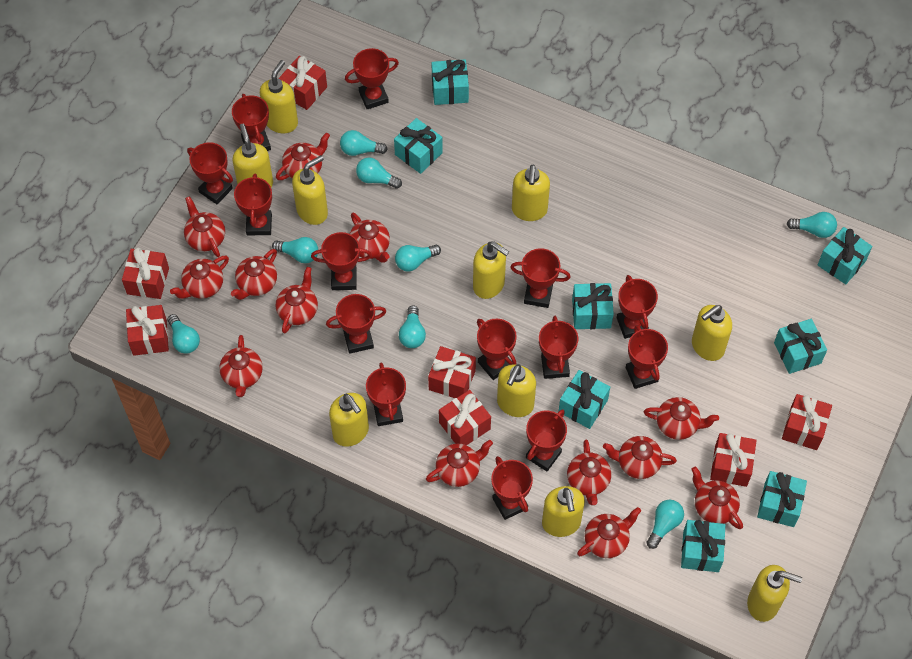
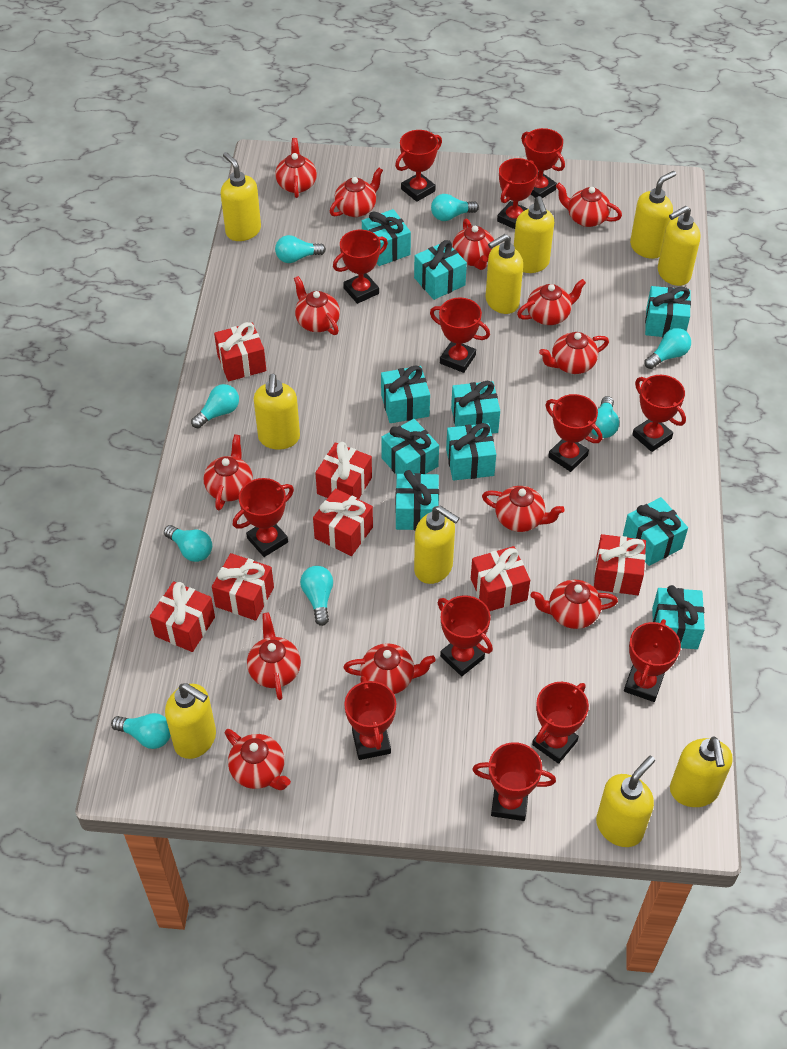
red trophy: [187,142,233,204] [232,94,271,151] [234,173,272,235] [311,232,372,290] [326,294,386,354] [345,48,399,109] [366,362,406,426] [477,319,517,380] [491,456,533,520] [510,248,571,308] [526,409,567,471] [539,316,578,379] [617,275,658,339] [626,325,668,389] = 14 -> [233,478,294,557] [333,230,388,304] [344,676,396,760] [395,130,442,202] [430,297,490,373] [438,595,493,676] [472,742,556,821] [497,158,538,229] [521,128,565,198] [532,682,589,764] [545,394,602,472] [624,619,681,702] [632,375,686,452] = 13
turquoise gift: [394,118,443,174] [432,59,469,105] [558,370,610,429] [572,283,614,329] [681,520,725,572] [757,471,807,527] [774,319,827,374] [818,227,872,284] = 8 -> [362,209,411,266] [381,365,430,423] [381,419,439,475] [396,470,439,530] [414,240,467,300] [446,423,496,481] [451,381,500,433] [623,497,688,566] [645,286,691,337] [652,585,705,649] = 10

